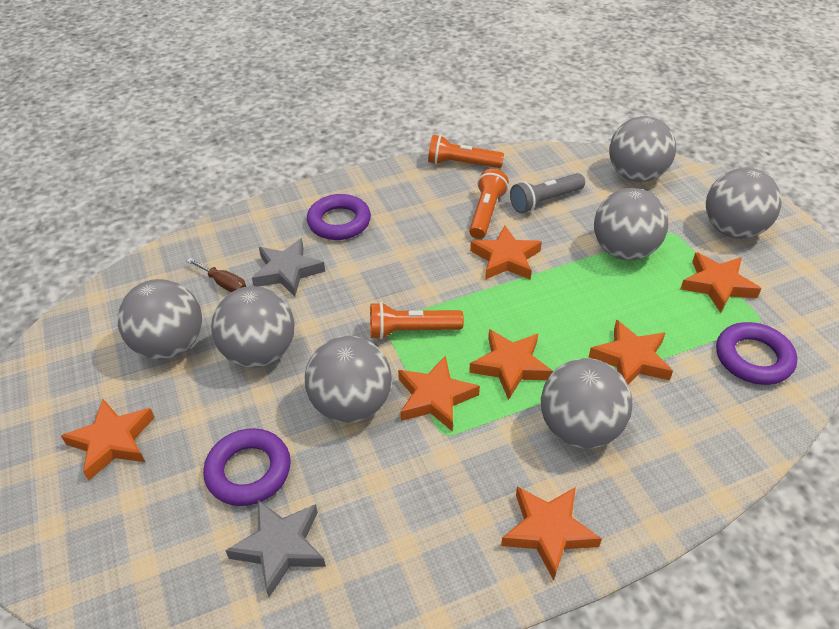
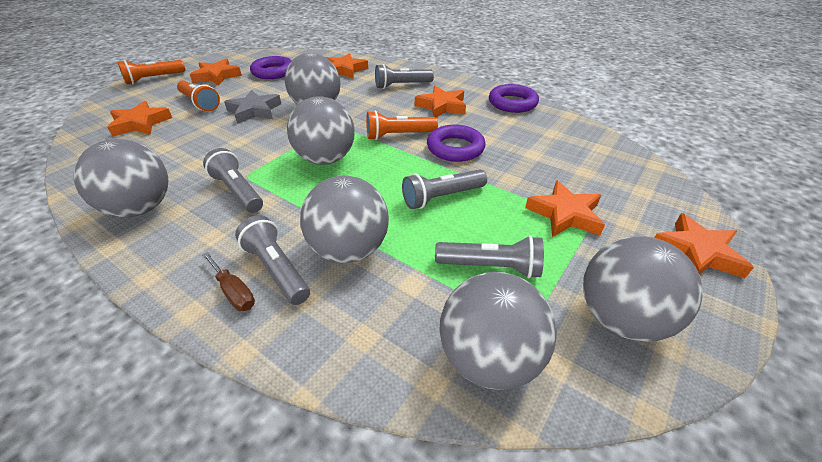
grey ball: [118,279,202,360] [211,286,294,368] [305,336,392,423] [541,358,632,448] [594,188,668,260] [609,116,676,182] [706,168,782,239] = 7 -> [73,139,168,218] [285,53,341,105] [287,96,355,165] [300,176,389,263] [439,272,557,390] [583,236,703,342] = 6
grey flashlight: [510,173,585,213] = 1 -> [203,148,263,213] [235,215,310,305] [375,64,434,89] [402,169,487,209] [435,236,544,278] = 5
grey star: [225,500,326,597] [252,238,325,297] = 2 -> [224,90,281,124] = 1
orange star: [61,399,155,481] [398,355,480,432] [469,329,553,400] [470,225,542,280] [501,486,602,581] [589,320,673,384] [680,252,761,313] = 7 -> [107,101,172,137] [190,59,242,85] [326,53,368,79] [415,86,466,117] [525,181,605,237] [654,213,754,278] = 6

